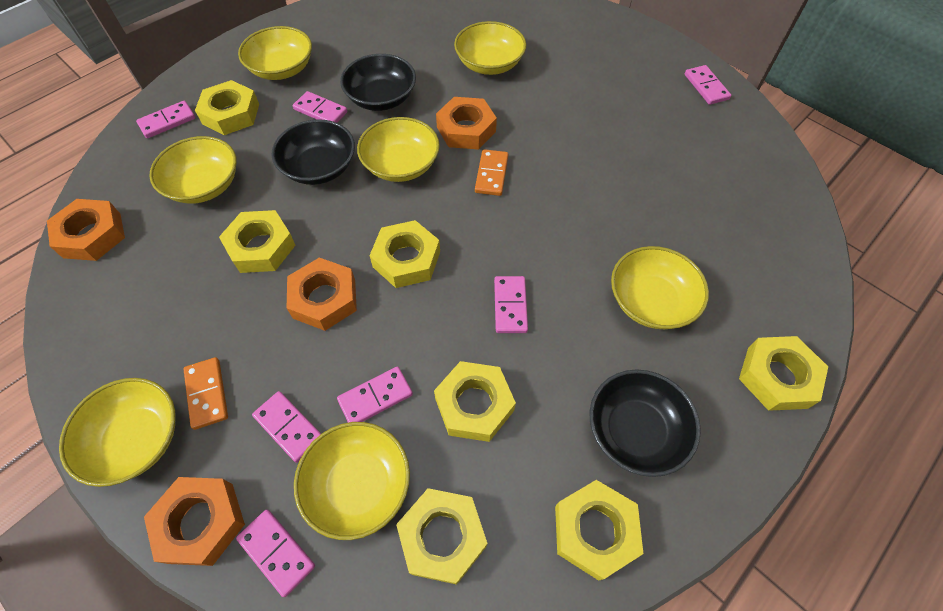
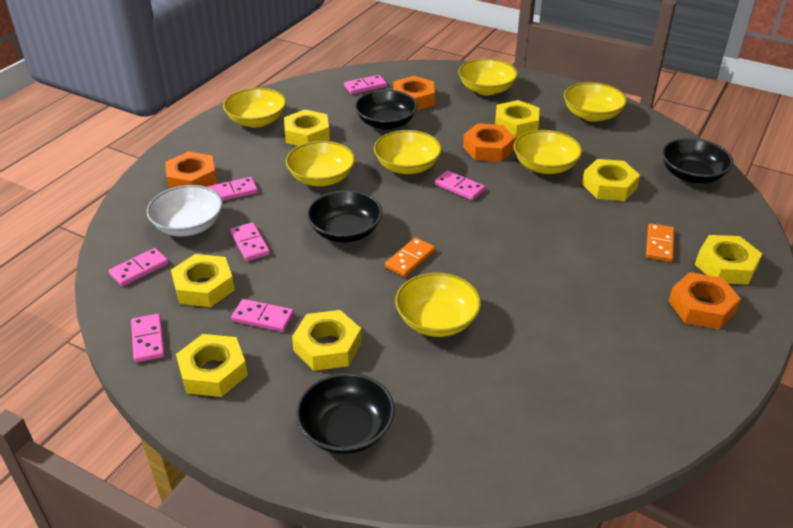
black bowl: [272,119,355,185] [340,54,416,111] [590,369,701,477] = 3 -> [296,373,395,454] [307,190,382,242] [355,90,418,130] [662,138,733,183] = 4
white bowl: none = 0 -> [147,185,223,236] = 1

